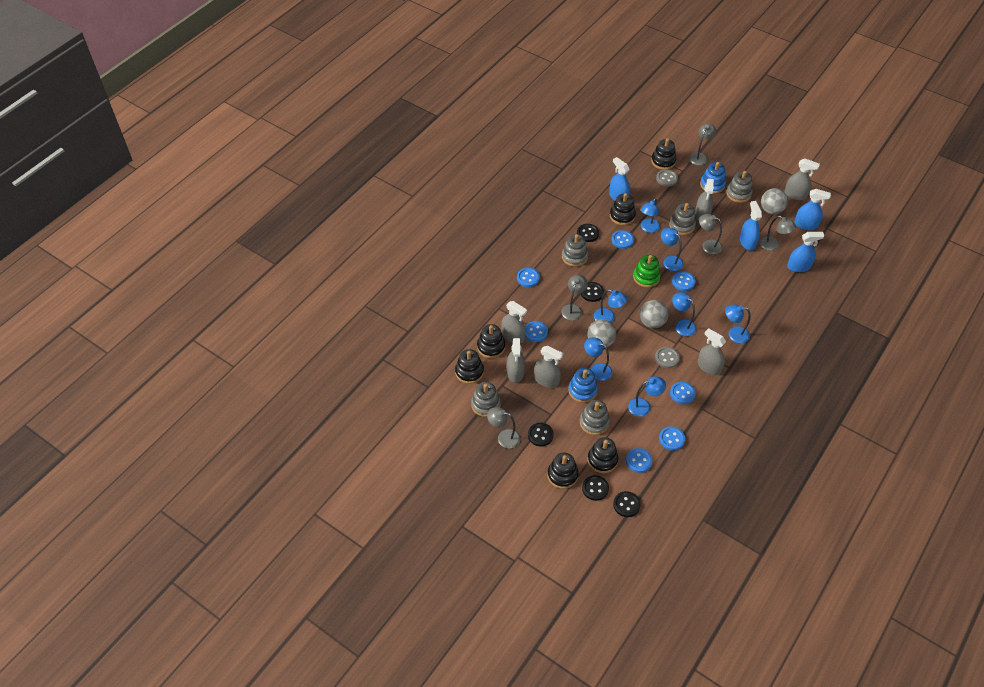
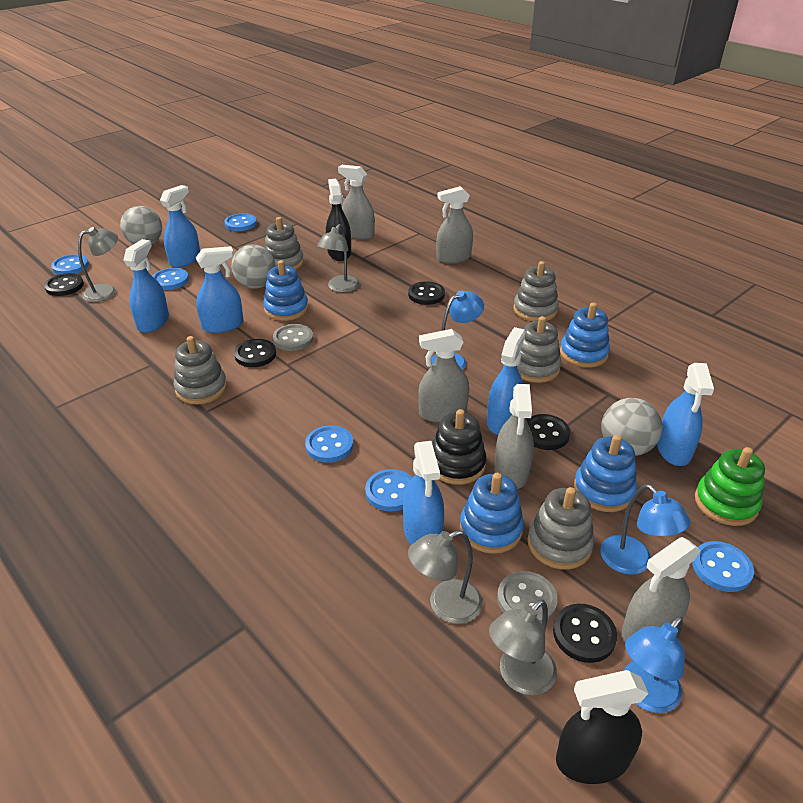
black spray bottle: none = 0 -> [326,179,351,261] [556,670,649,784] = 2
black stacking toy: [455,349,484,384] [477,324,505,358] [547,452,579,489] [588,437,618,473] [610,193,636,225] [651,138,676,170] = 6 -> [432,409,486,485] = 1
blue button: [517,268,540,287] [525,321,548,342] [611,230,634,249] [626,448,653,473] [659,426,685,451] [670,382,696,404] [672,271,696,291] = 7 -> [51,254,89,275] [153,268,189,290] [224,213,257,231] [305,425,353,463] [365,469,412,512] [692,541,754,592] = 6
blue lamp: [584,338,612,381] [594,289,627,323] [628,376,666,417] [641,198,660,233] [661,228,683,271] [672,292,696,336] [725,304,751,343] = 7 -> [431,290,484,370] [600,484,690,575] [624,616,685,713] = 3
blue spray bottle: [609,157,630,201] [740,201,762,250] [787,232,824,272] [794,189,831,230] = 4 -> [123,239,169,333] [160,185,200,268] [196,246,244,333] [403,441,444,545] [487,327,526,435] [657,363,714,466] = 6
blue stacking toy: [568,368,598,403] [700,162,726,194] = 2 -> [263,260,308,321] [460,473,524,554] [560,303,610,368] [574,435,637,512] = 4
grey lamp: [487,407,520,449] [561,274,588,321] [689,123,716,166] [699,214,722,255] [759,216,796,251] = 5 -> [78,227,118,302] [317,224,360,292] [408,530,483,624] [489,599,557,696] = 4
grey spray bottle: [501,301,527,343] [507,338,525,383] [534,346,564,388] [695,179,714,221] [698,328,726,375] [784,159,820,200] = 6 -> [338,165,375,240] [418,329,469,423] [436,186,473,264] [494,384,534,489] [622,537,701,642] = 5

